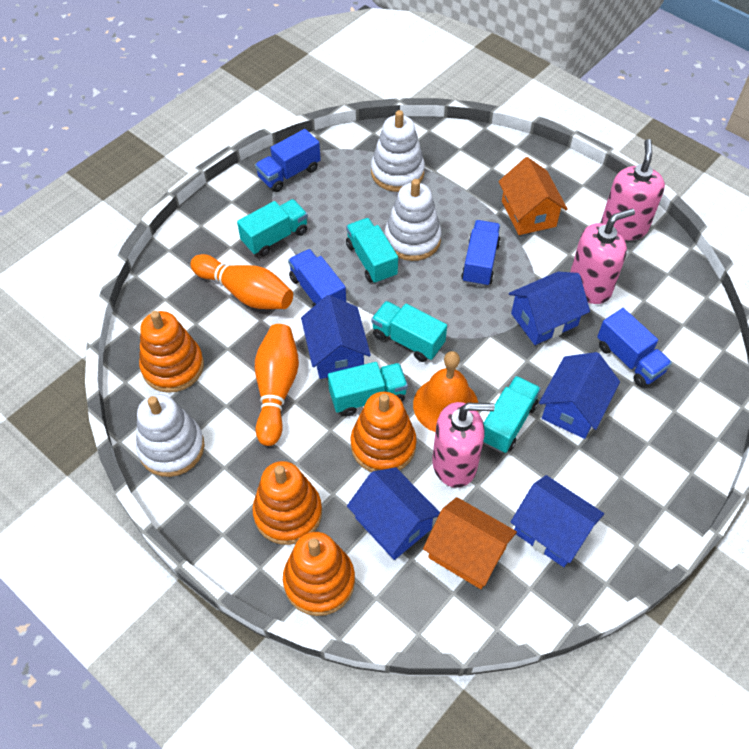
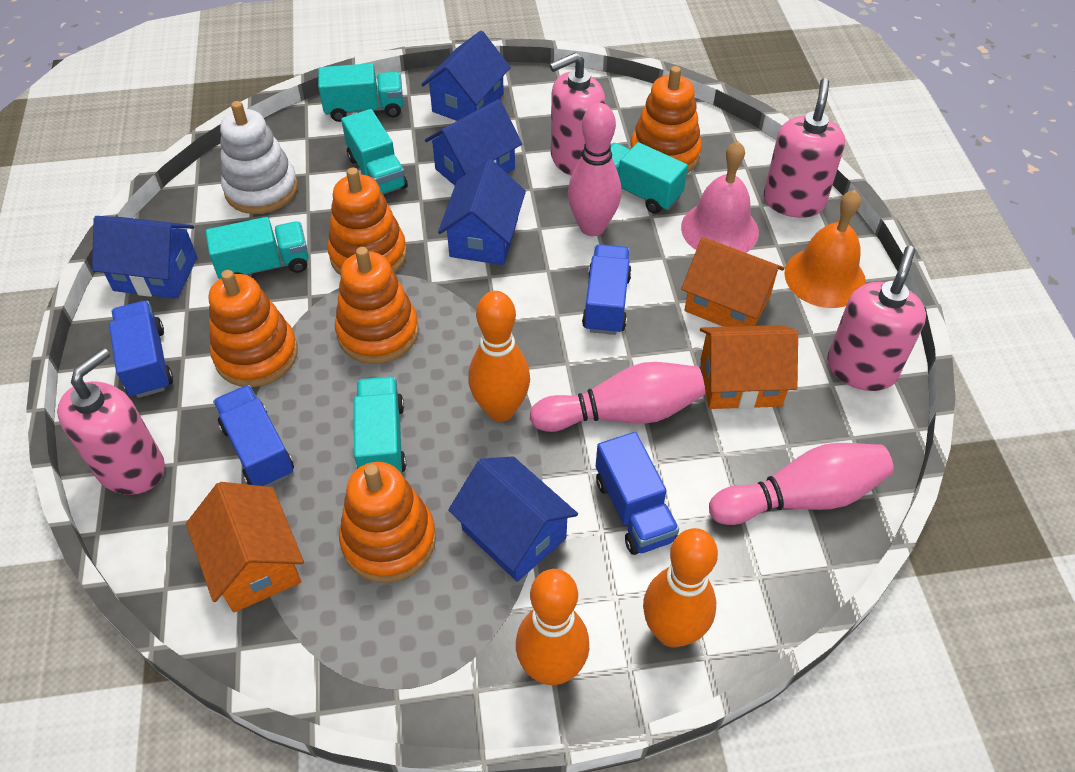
orange bowling pin: [190,254,293,309] [255,324,299,446] = 2 -> [468,291,530,422] [516,569,589,685] [643,528,718,648] = 3
orange house: [423,497,517,589] [498,157,568,235] = 2 -> [186,482,304,612] [681,237,784,327] [700,325,798,409] = 3
orange stacking toy: [139,311,204,393] [252,461,322,545] [283,532,355,616] [351,392,417,472] = 4 -> [209,270,298,387] [327,167,407,275] [335,247,419,364] [339,462,436,583] [630,66,702,173] = 5
pink bell: none = 0 -> [681,141,759,253] = 1
pink bowling pin: none = 0 -> [530,362,705,432] [568,103,621,236] [709,443,894,525] = 3
pink soap dispenser: [432,402,495,488] [570,208,635,304] [601,139,665,240] = 3 -> [57,348,165,495] [549,53,605,176] [764,78,845,218] [827,246,926,391] = 4
white stacking toy: [136,394,205,477] [371,110,425,192] [385,179,442,261] = 3 -> [220,101,298,214] = 1

